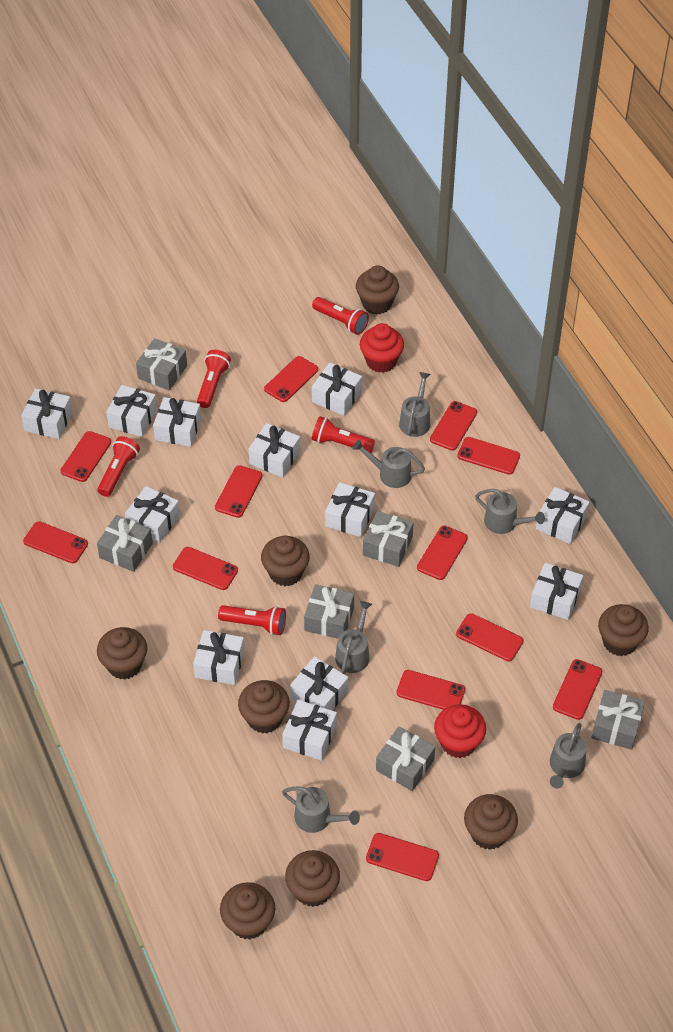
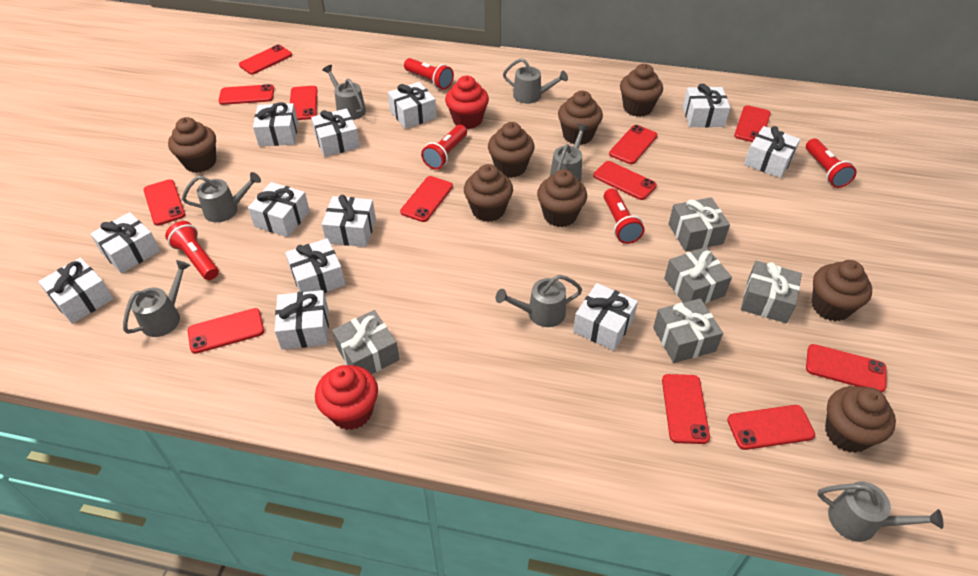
grey gift: [97,515,153,572] [136,338,187,391] [304,584,354,639] [363,511,414,567] [376,726,435,791] [591,690,645,750] = 6 -> [332,310,400,374] [653,298,723,363] [664,247,732,304] [669,197,730,252] [741,261,802,323] = 5
grey watering can: [282,786,360,833] [335,601,372,674] [352,440,425,488] [399,372,430,437] [475,489,545,534] [550,723,587,789] = 6 -> [123,260,191,337] [182,172,261,222] [322,65,366,120] [496,275,582,327] [503,58,568,104] [550,124,589,182] [818,481,943,542] = 7

